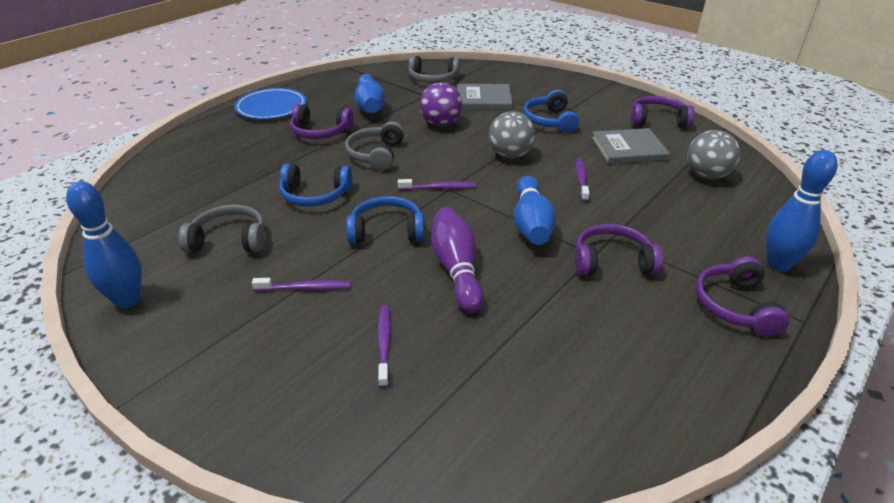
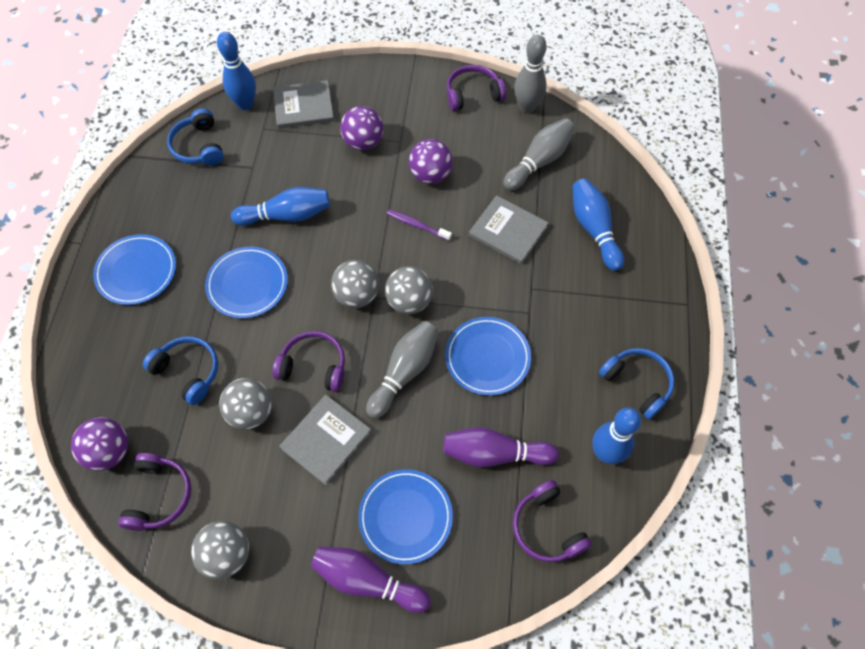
blue plate: [234,88,307,119] = 1 -> [93,234,176,305] [205,247,288,318] [358,469,453,564] [445,317,531,396] = 4
grey ball: [489,111,535,159] [687,130,740,179] = 2 -> [191,521,249,579] [219,378,272,430] [331,260,379,308] [385,266,433,314] = 4
grey book: [457,84,513,109] [591,128,670,164] = 2 -> [273,80,334,129] [279,395,372,485] [469,195,549,264] = 3
grey bowling pin: none = 0 -> [366,321,438,419] [503,118,575,190] [514,35,547,113] = 3
grey headphones: [179,205,265,253] [345,121,404,171] [409,55,460,83] = 3 -> none = 0
purple ball: [420,83,462,126] = 1 -> [71,418,128,471] [340,106,383,150] [409,139,453,184] = 3
purple bowling pin: [431,207,484,313] = 1 -> [311,546,431,613] [443,427,559,467] = 2
purple toothbrush: [252,278,351,291] [377,306,391,388] [398,179,476,190] [575,158,589,202] = 4 -> [387,209,452,241] = 1

